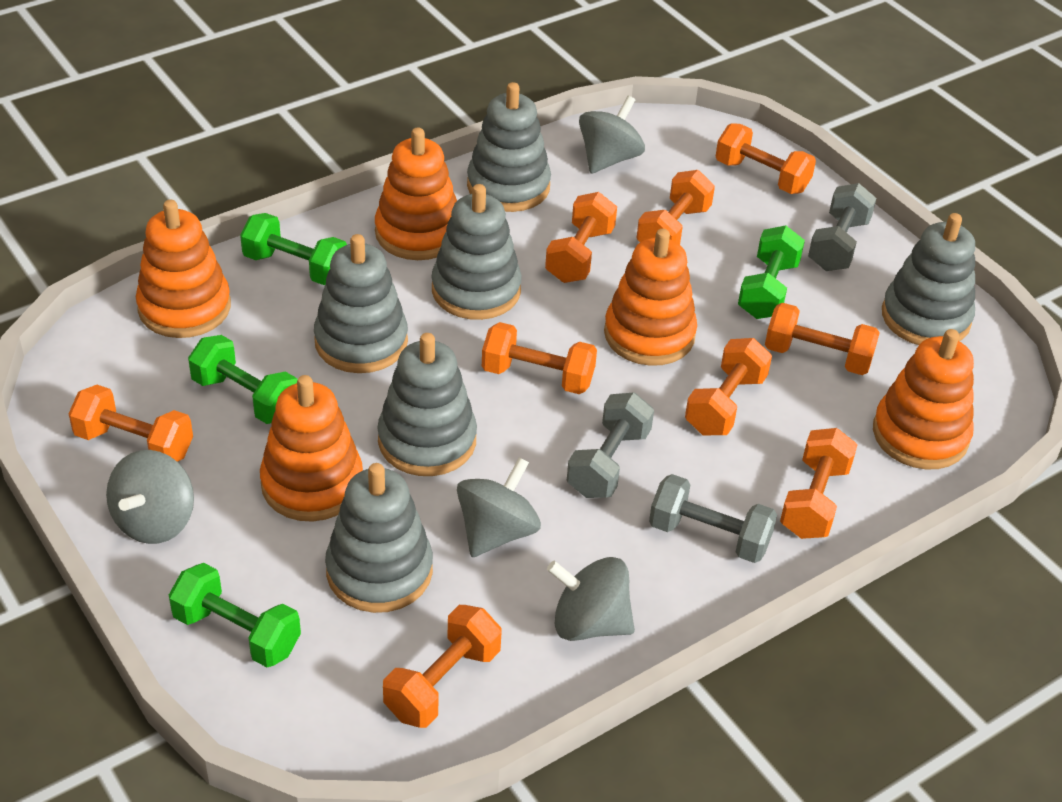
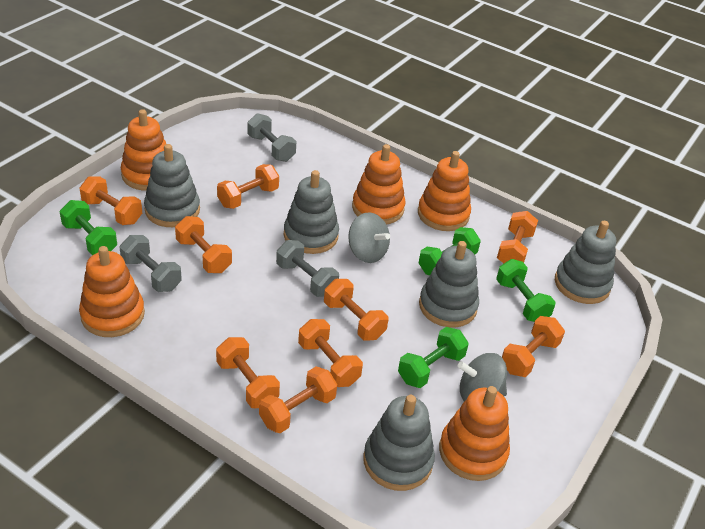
grey spinning top: [106,450,194,544] [457,457,541,557] [547,557,635,641] [579,96,645,173] = 4 -> [348,212,390,263] [458,353,507,401] = 2
grey stacking toy: [314,234,408,373] [325,463,433,613] [377,333,477,476] [432,184,522,320] [467,82,551,212] [882,213,975,345] = 6 -> [144,144,200,227] [284,170,339,254] [363,395,435,491] [419,241,479,328] [555,221,616,304] = 5

